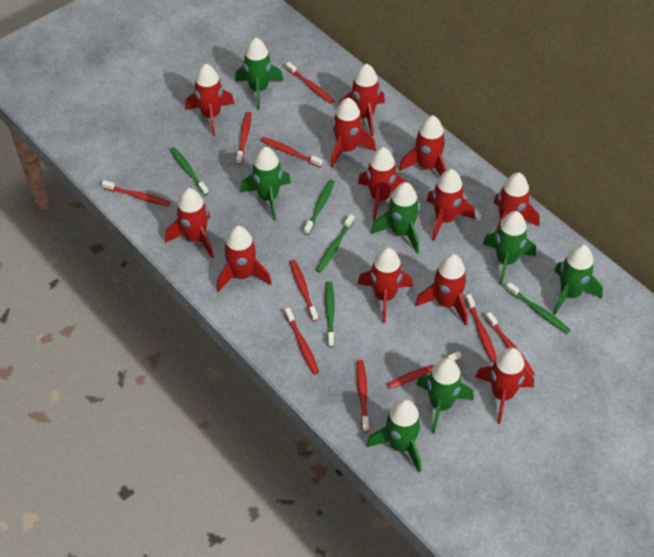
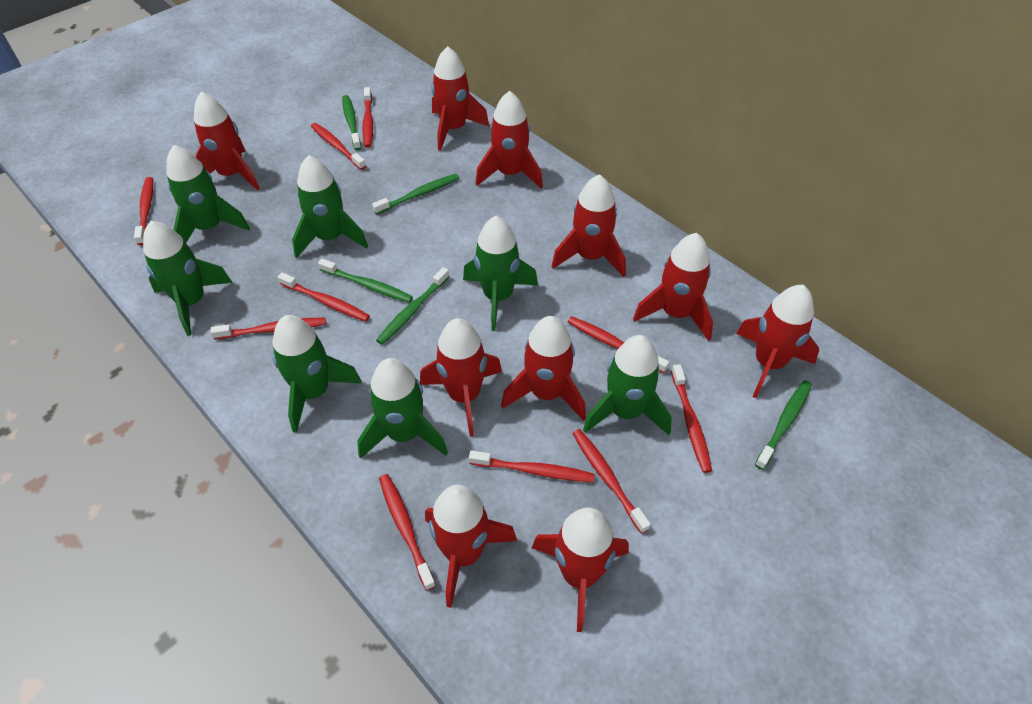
red rocket: [165,188,214,258] [185,63,234,136] [217,226,272,292] [331,97,376,168] [339,64,385,136] [358,147,407,221] [358,247,413,323] [399,115,447,176] [415,254,468,326] [427,169,475,241] [475,347,534,424] [493,172,540,232] = 12 -> [194,92,260,191] [420,318,502,437] [425,485,517,608] [431,46,489,151] [475,91,543,189] [501,316,586,421] [532,507,629,632] [551,174,626,277] [633,233,713,341] [736,285,819,398] = 10

